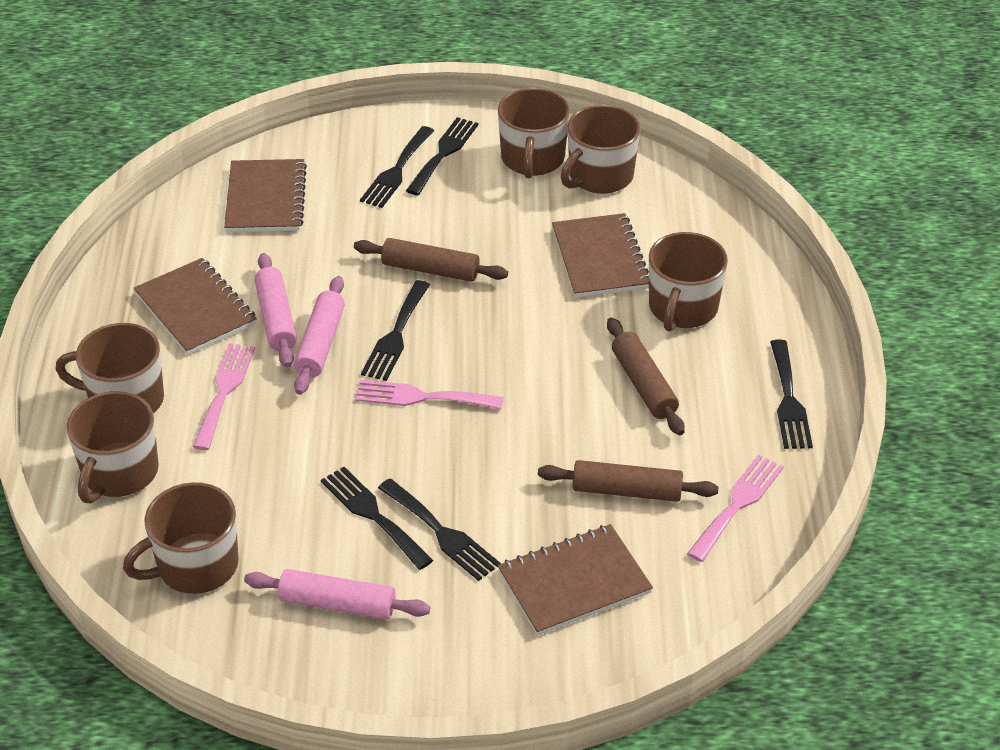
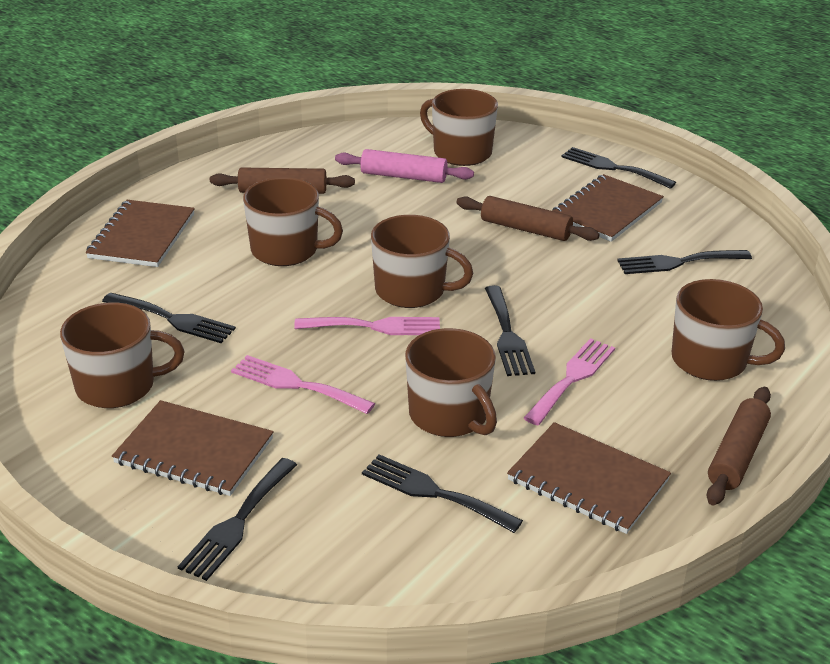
pink rolling pin: [244,569,430,619] [255,253,297,367] [294,276,345,395] = 3 -> [335,149,474,183] = 1

